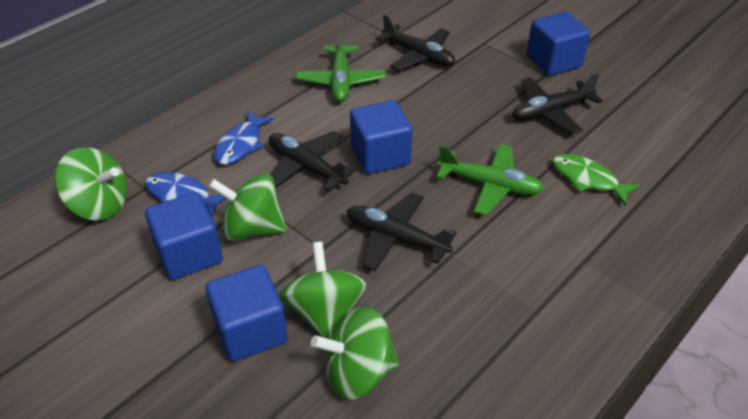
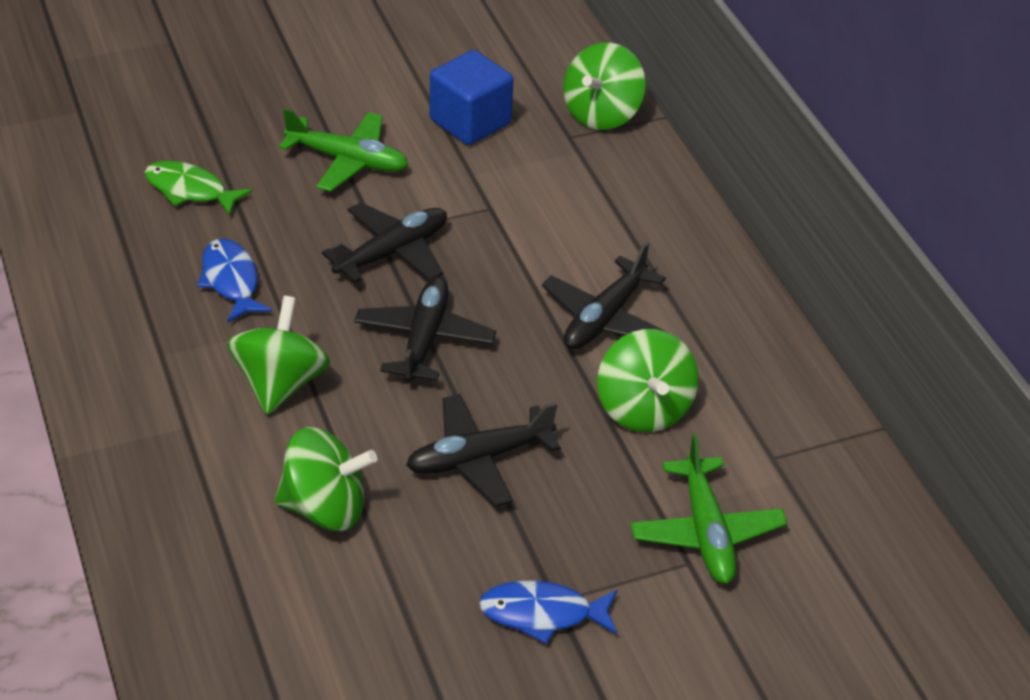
blue cube: [145,192,223,280] [206,265,288,362] [350,100,412,174] [526,12,590,76] = 4 -> [430,50,513,145] = 1

